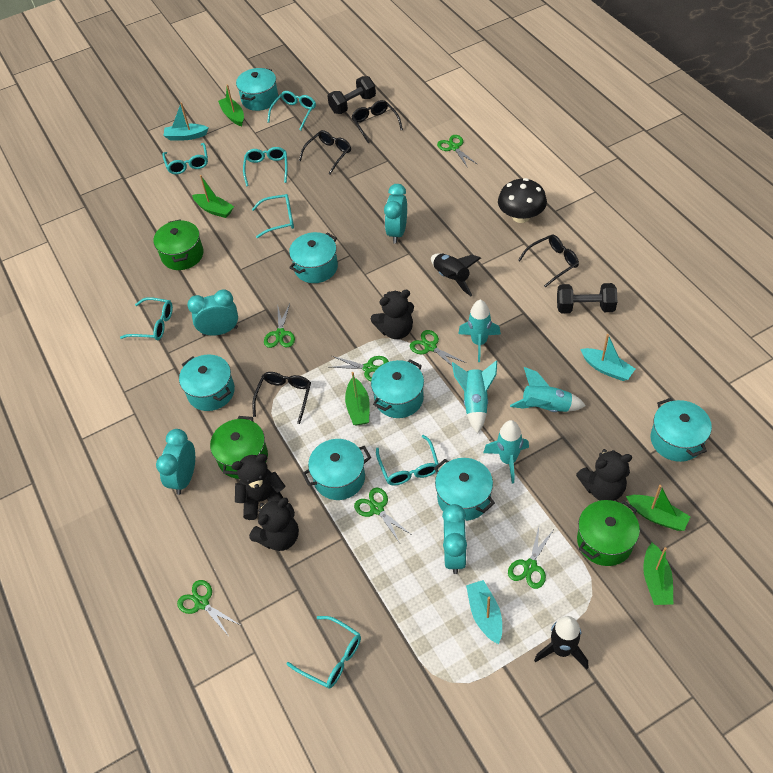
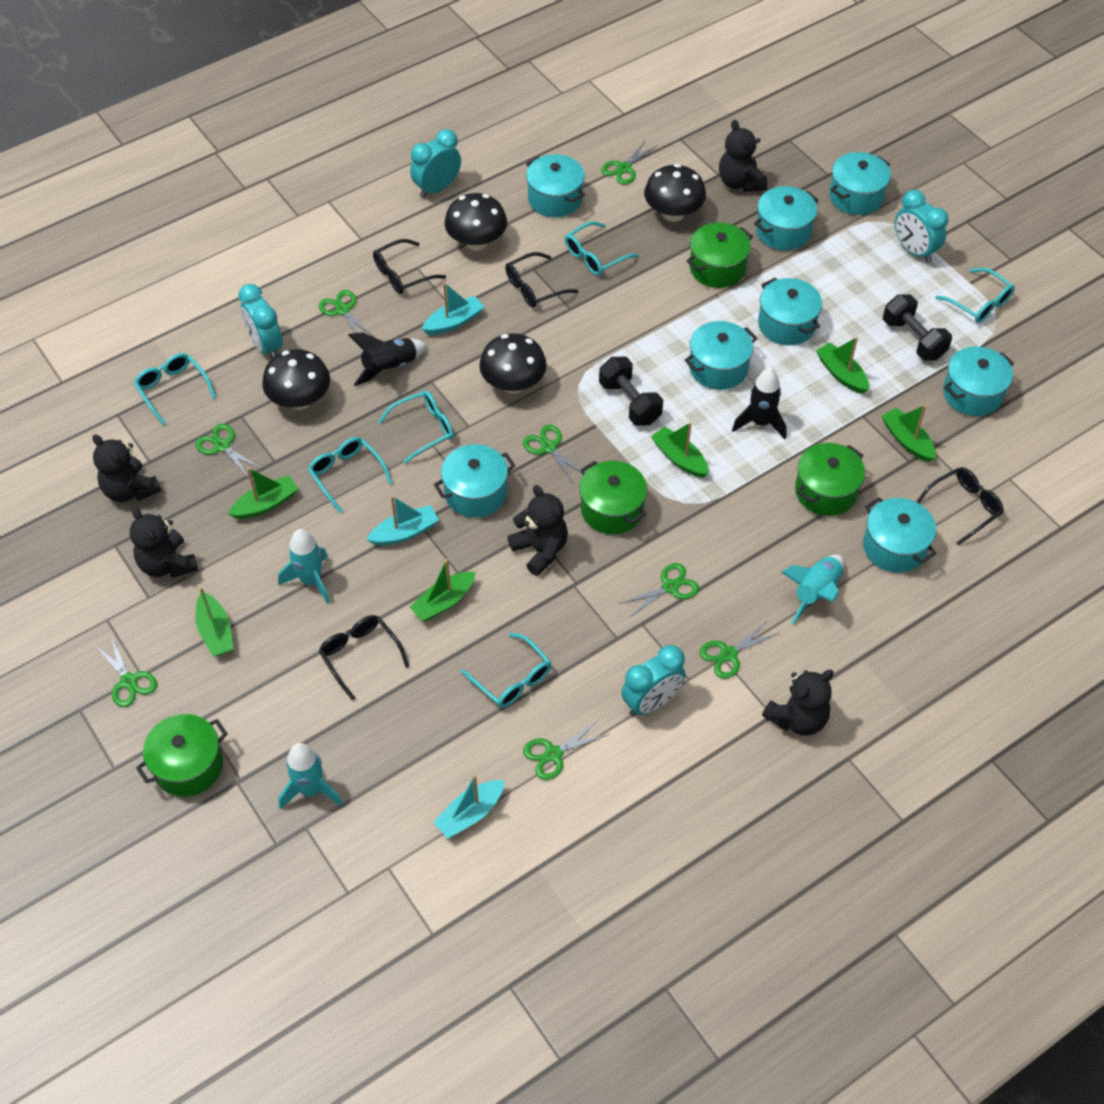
black mushroom: [498,178,547,223] = 1 -> [262,349,330,410] [444,193,507,251] [479,333,547,393] [644,164,706,222] = 4
black teddy bear: [231,454,285,520] [249,498,299,551] [371,290,414,339] [576,449,632,501] = 4 -> [92,434,162,502] [130,507,198,578] [508,485,568,576] [719,120,767,192] [762,670,834,736] = 5
green boat: [192,175,234,218] [218,84,244,126] [345,372,370,425] [626,485,690,531] [643,543,673,605] = 5 -> [195,587,234,656] [228,468,298,519] [409,559,476,621] [651,422,709,478] [816,337,869,394] [882,405,936,462] = 6
green pot: [153,219,204,270] [210,416,268,479] [577,500,640,566] = 3 -> [136,714,228,797] [579,461,647,534] [687,223,753,288] [795,443,865,516] = 4
green scissors: [177,580,240,635] [264,304,295,348] [331,356,389,381] [354,487,412,543] [410,330,466,366] [437,135,477,168] [508,527,553,589] = 7 -> [96,638,157,707] [196,424,263,477] [319,290,374,337] [523,425,581,484] [523,720,609,780] [601,141,657,185] [619,563,699,618] [699,620,779,679] = 8
turquoise glasses: [120,297,173,340] [162,143,208,174] [243,147,288,186] [252,194,294,238] [267,91,316,131] [286,616,361,689] [376,435,439,485] = 7 -> [134,353,216,425] [308,437,392,513] [378,391,454,464] [461,633,551,708] [565,221,639,275] [935,268,1015,323] = 6
turquoise pot: [179,354,235,411] [236,68,278,111] [289,232,338,283] [302,439,371,500] [371,360,424,418] [434,458,495,521] [651,398,712,462] = 7 -> [434,444,515,517] [526,154,585,217] [685,321,757,390] [754,186,819,250] [758,278,822,345] [829,152,891,215] [863,497,937,573] [943,346,1014,416] = 8
turquoise rocket: [452,360,497,434] [458,299,501,362] [483,420,529,483] [510,367,586,412] = 4 -> [278,529,330,604] [278,743,342,810] [781,555,844,624] = 3

